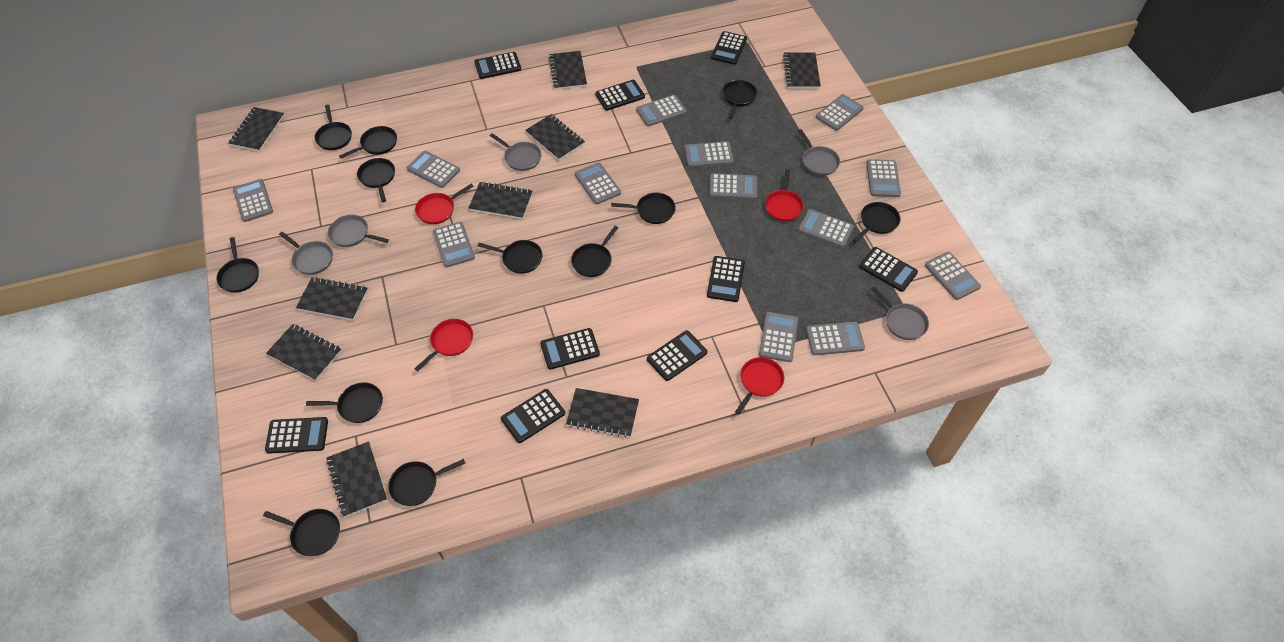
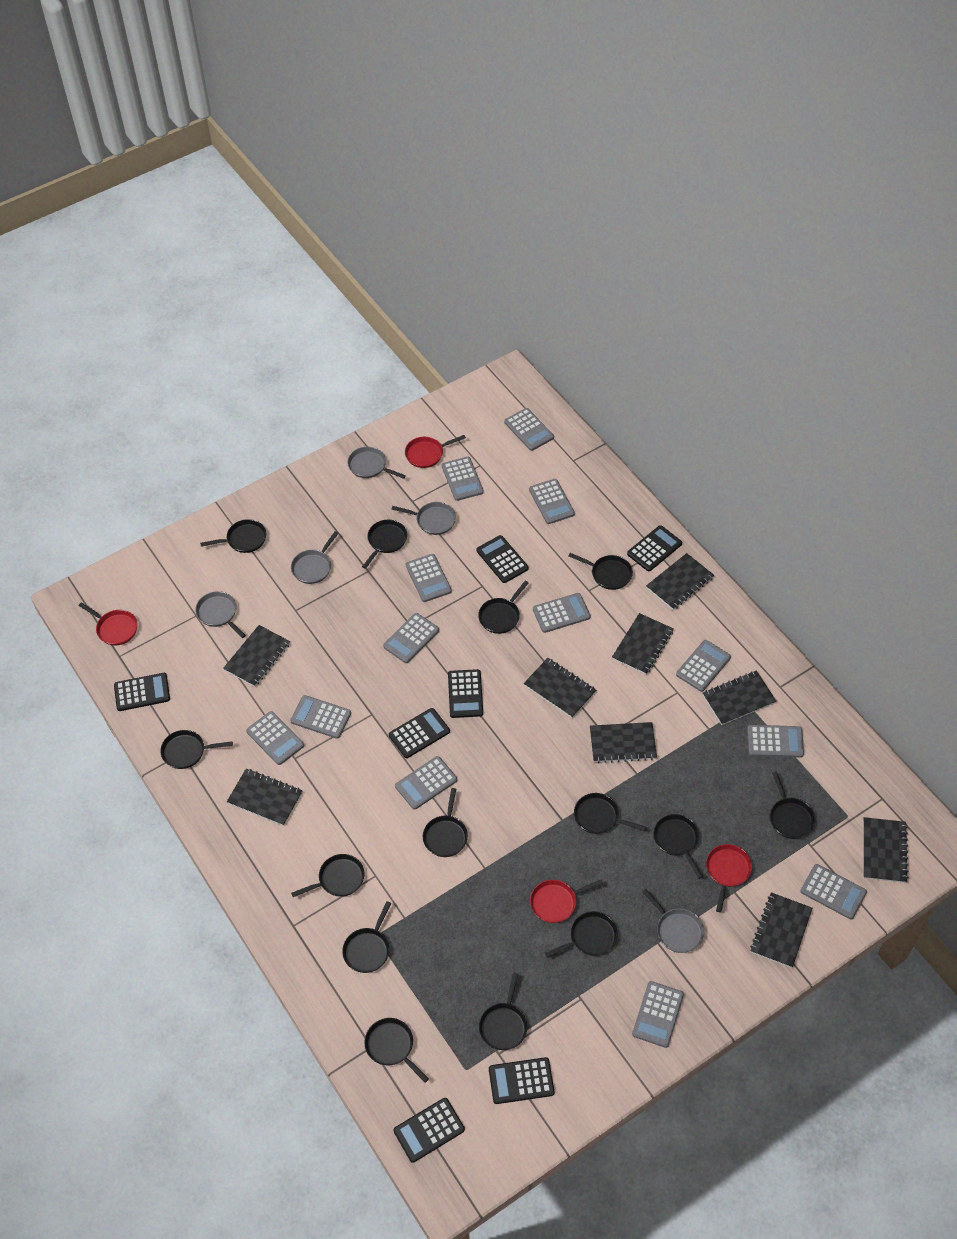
black calculator: [265,417,328,454] [474,52,521,79] [501,389,565,443] [540,328,600,369] [595,80,645,111] [647,330,707,381] [707,256,745,302] [711,31,747,65] [859,247,918,292] = 9 -> [114,673,170,711] [389,708,450,758] [393,1098,465,1163] [448,669,483,718] [476,535,529,583] [489,1057,554,1104] [627,525,682,571] = 7
black pan: [217,237,259,293] [263,509,340,556] [306,382,383,423] [315,104,352,150] [339,126,397,158] [357,158,395,203] [388,459,465,506] [477,240,542,274] [571,226,618,277] [611,193,676,224] [722,80,757,119] [853,202,900,243] = 12 -> [160,730,233,769] [200,519,266,553] [291,854,364,897] [342,901,391,973] [362,520,407,569] [365,1018,429,1083] [423,788,468,857] [478,581,528,634] [479,973,527,1050] [545,911,618,958] [569,553,633,590] [574,793,646,834] [654,814,703,879] [770,771,815,839] = 14

